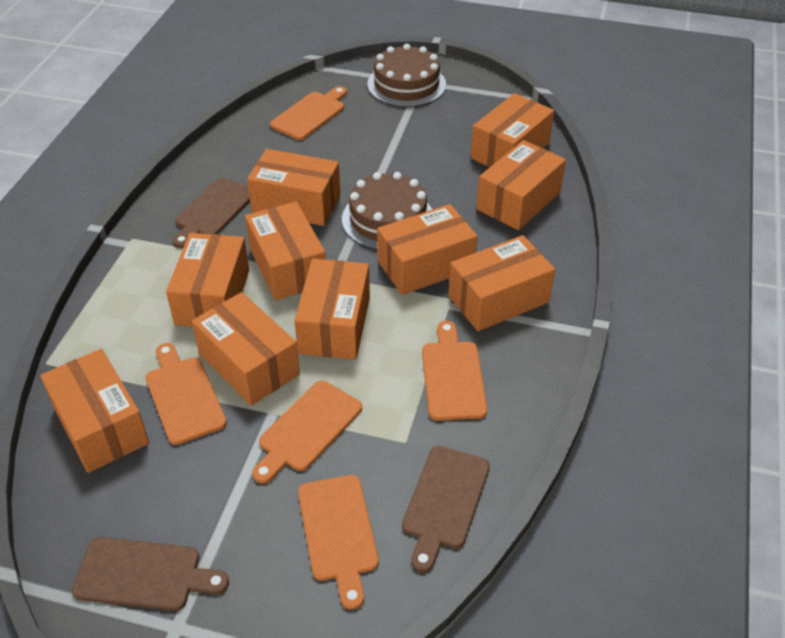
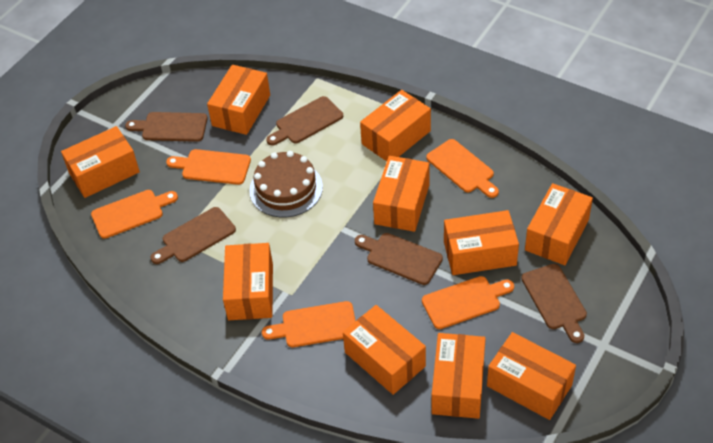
brown cake: [342,172,432,250] [367,44,446,107] = 2 -> [249,151,323,218] = 1
brown cutting board: [72,537,229,611] [173,178,250,248] [402,446,490,572] = 3 -> [125,112,208,142] [151,207,236,264] [266,96,343,145] [355,233,443,285] [522,264,587,343] = 5

